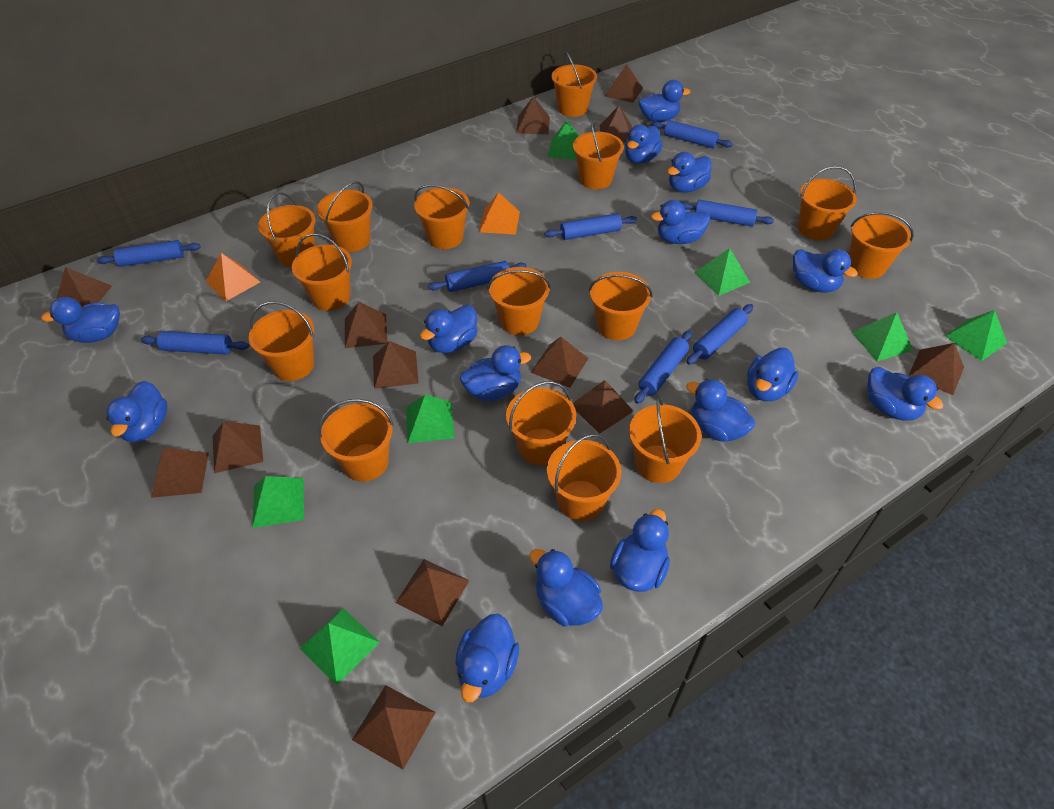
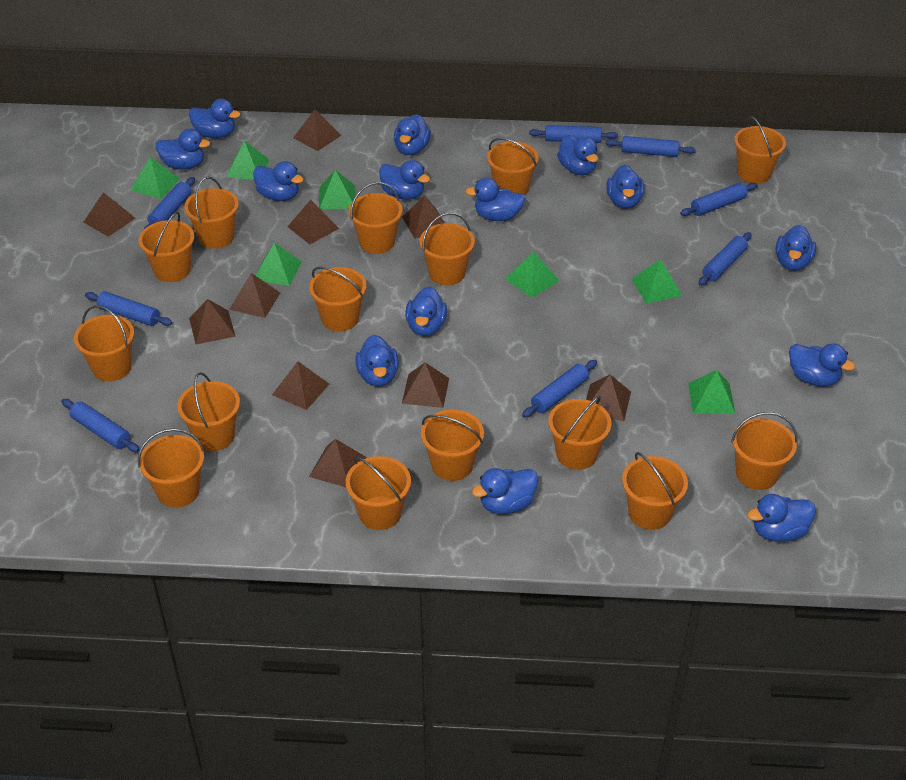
blue duck: [41,297,120,343] [106,381,168,442] [420,305,477,353] [455,614,519,702] [460,345,531,401] [530,549,603,626] [610,509,670,592] [625,124,663,164] [638,80,690,122] [651,200,710,244] [667,152,712,192] [686,379,755,442] [747,348,798,401] [793,249,858,293] [867,367,944,421] = 15 -> [156,129,210,169] [189,99,240,138] [253,161,304,201] [355,335,399,387] [379,160,430,200] [394,114,431,155] [405,287,447,336] [466,178,525,221] [472,468,538,514] [557,135,598,175] [606,165,644,209] [748,494,816,542] [775,225,816,271] [789,343,855,387] = 14
brown pyramid: [56,267,112,307] [151,448,209,498] [213,421,263,473] [345,302,387,348] [352,685,436,769] [373,341,418,389] [396,559,470,626] [516,97,550,134] [531,337,589,388] [573,380,634,434] [600,105,632,143] [604,64,643,103] [908,343,964,395] = 13 -> [84,192,135,237] [189,299,236,344] [229,273,280,318] [272,361,329,410] [287,200,339,244] [293,110,341,151] [309,439,366,487] [402,196,445,239] [402,363,449,408] [586,374,631,421] = 10
orange pyramid: [206,253,260,301] [479,192,520,235] = 2 -> none = 0

